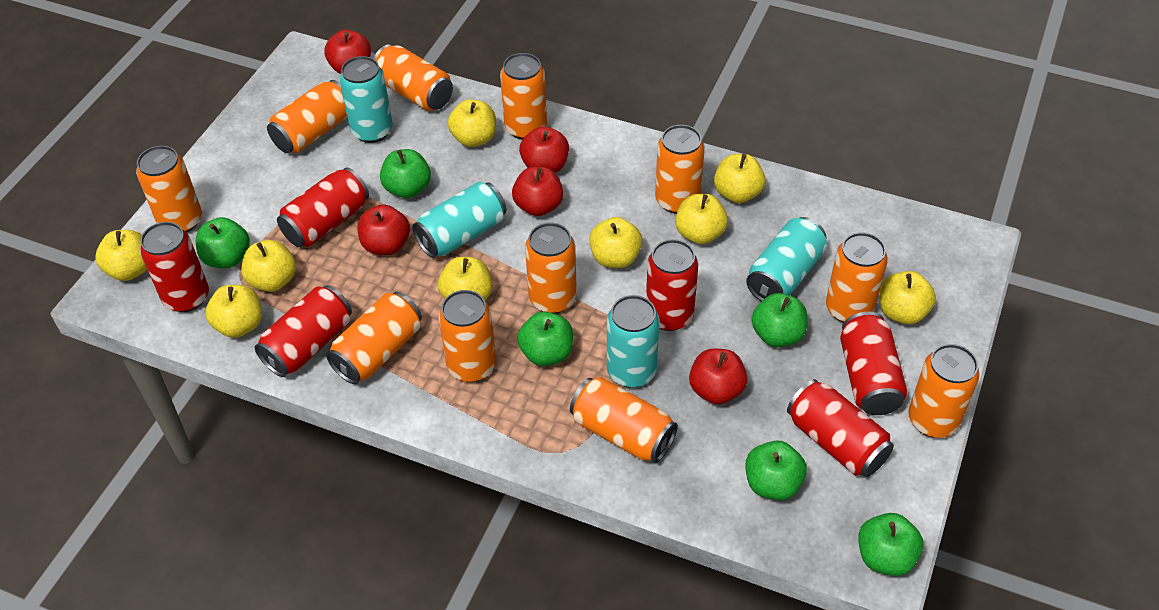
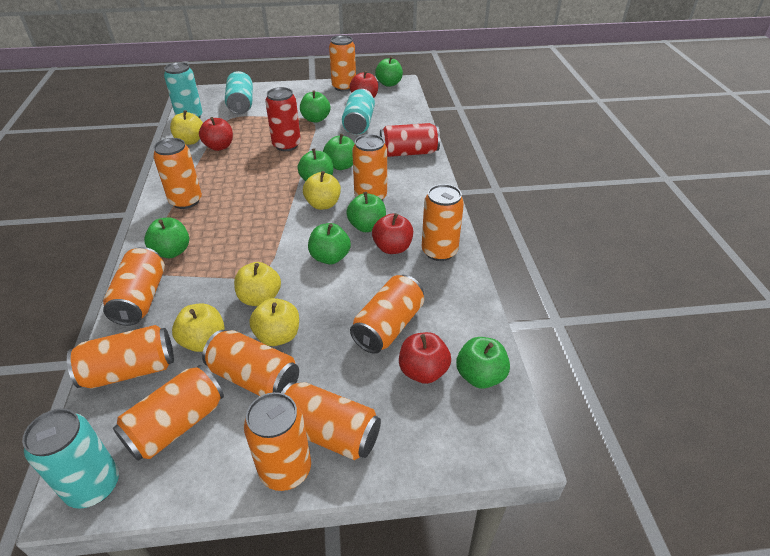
green apple: [196,217,250,268] [380,149,431,198] [517,312,573,366] [746,440,807,500] [751,293,807,347] [858,513,923,576] = 6 -> [144,217,189,258] [298,148,333,181] [300,90,330,123] [308,223,351,264] [323,134,355,170] [346,192,386,232] [375,56,403,87] [456,337,510,389] = 8
red apple: [324,30,371,74] [357,204,410,255] [512,167,563,216] [519,126,569,173] [689,349,748,404] = 5 -> [199,117,233,151] [350,71,378,98] [372,213,413,254] [399,332,451,384] = 4
red can: [140,222,209,312] [254,285,352,377] [277,167,369,247] [646,239,698,331] [787,379,894,477] [840,312,907,415] = 6 -> [265,87,301,151] [380,123,440,157] = 2
yellow apple: [95,230,147,281] [205,285,262,338] [241,240,296,292] [438,257,492,300] [448,99,496,147] [589,217,642,268] [675,194,728,244] [714,154,765,203] [879,271,936,324] = 9 -> [170,110,203,145] [172,303,225,352] [234,262,281,306] [250,298,299,346] [303,171,341,210] = 5

